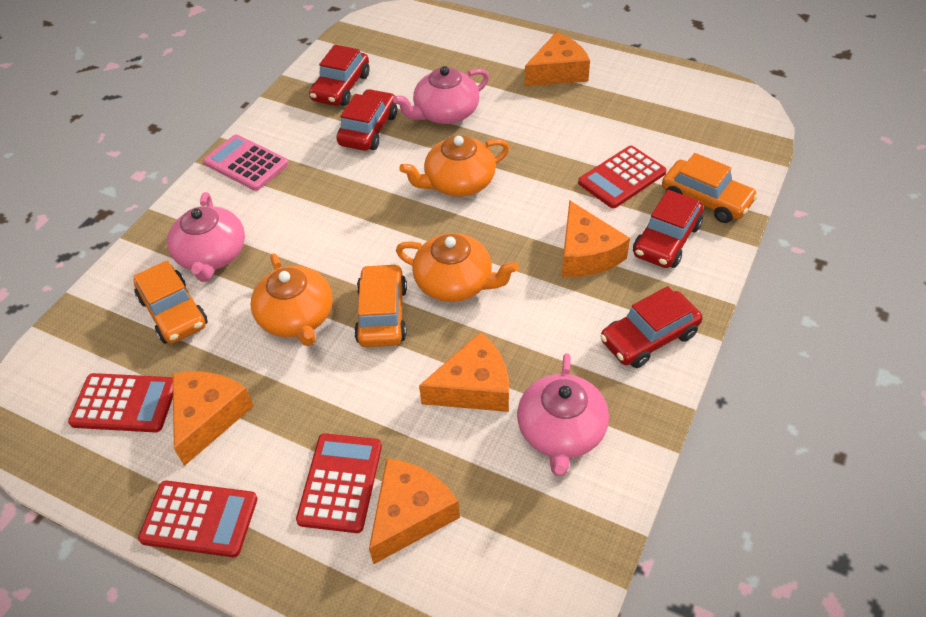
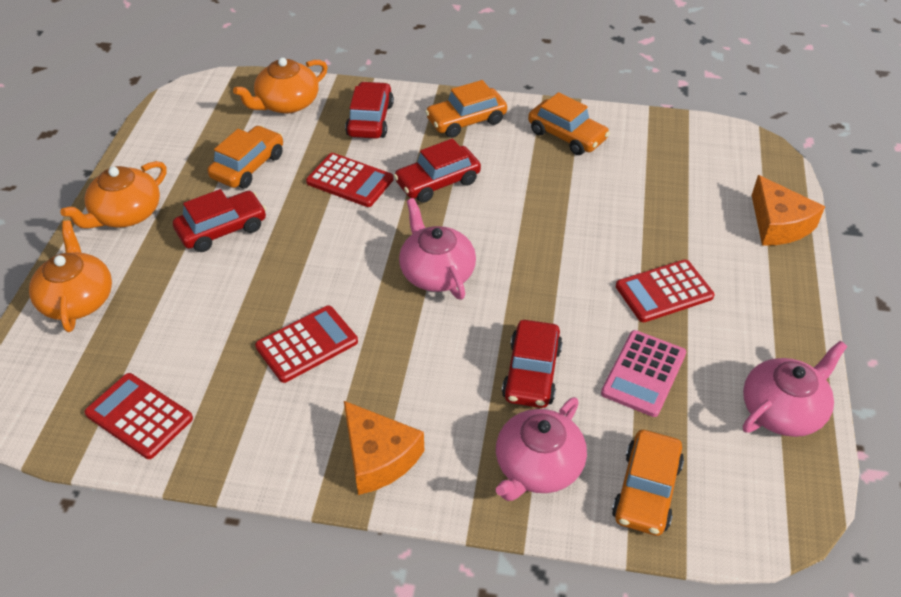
orange car: [133,261,208,344] [354,263,407,347] [662,153,758,223] = 3 -> [208,126,283,189] [425,80,507,138] [528,92,610,155] [612,430,684,536] = 4
orange cheese: [172,371,254,466] [369,458,460,564] [419,332,509,412] [525,32,590,87] [562,200,630,277] = 5 -> [344,401,424,495] [752,175,825,246] = 2

